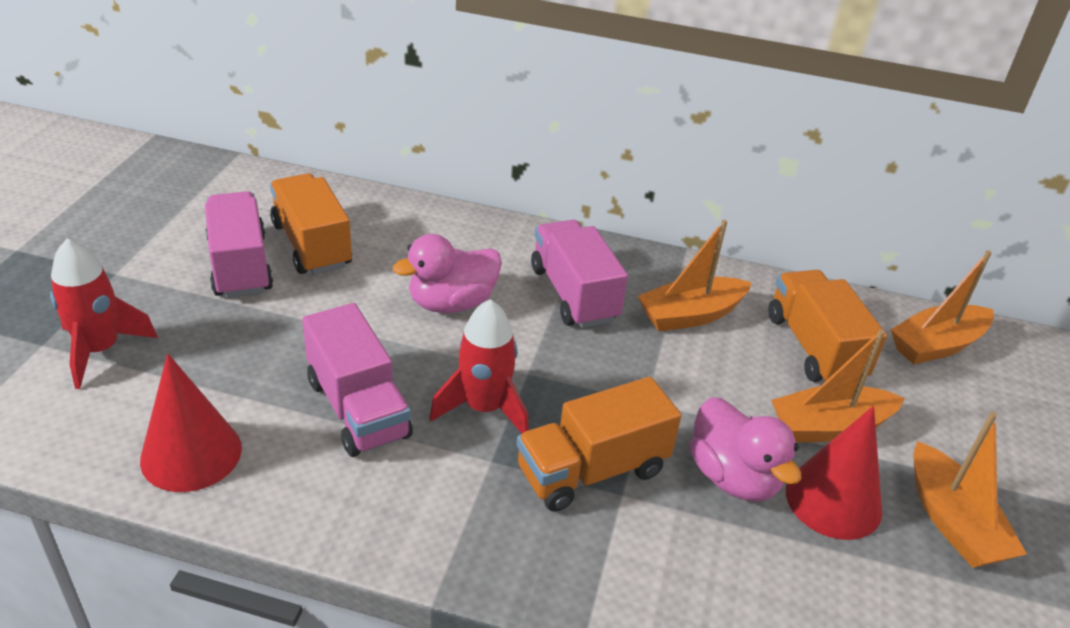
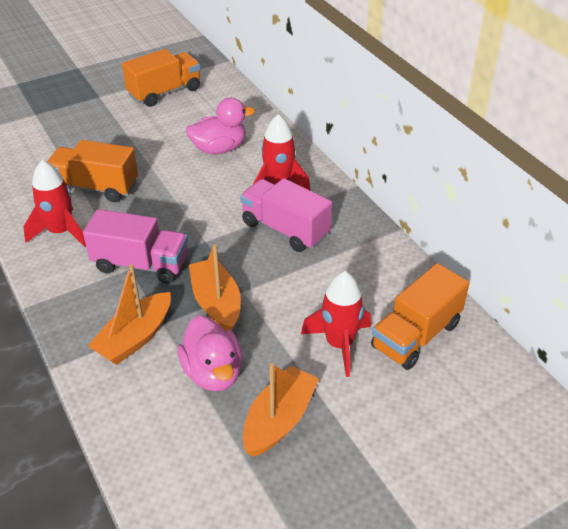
orange boat: [637,220,752,332] [771,329,905,443] [891,250,994,364] [913,412,1027,568] = 4 -> [88,264,171,365] [189,244,241,332] [243,363,319,457] = 3
pink truck: [205,191,273,298] [302,303,413,457] [531,220,628,328] = 3 -> [83,209,188,283] [240,178,332,252] = 2
red cone: [140,354,242,492] [786,406,882,540] = 2 -> none = 0
red rocket: [50,238,158,389] [429,299,529,434] = 2 -> [23,160,86,247] [253,114,311,191] [301,271,371,377] = 3

